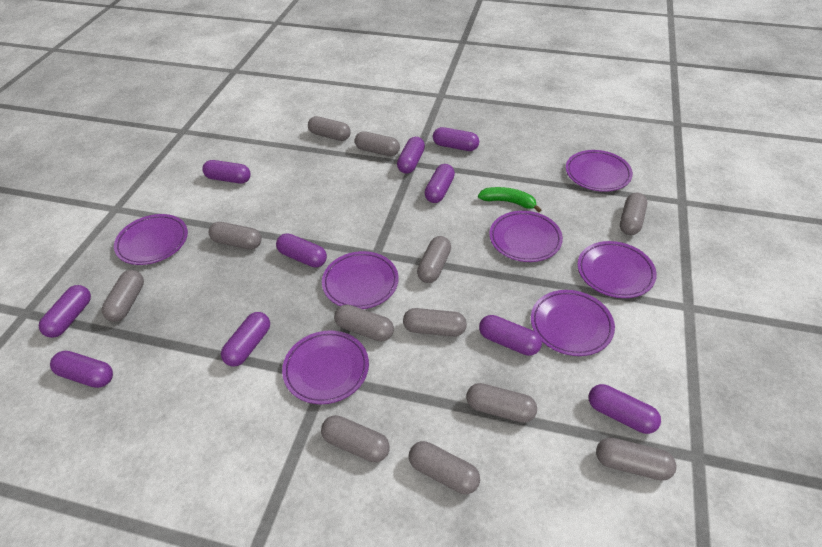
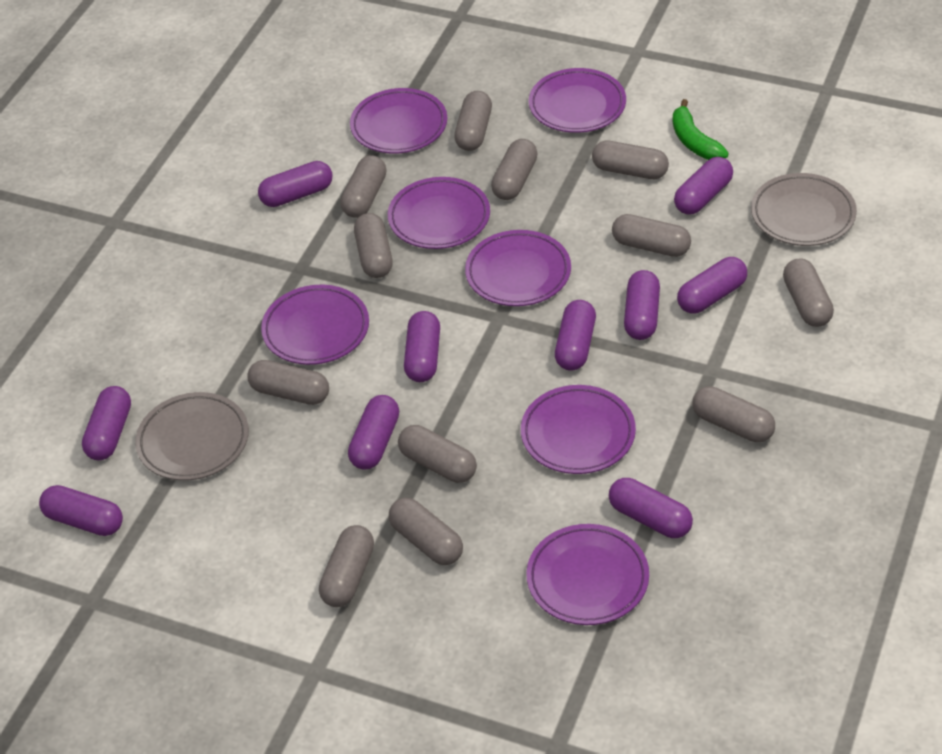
grey plate: none = 0 -> [135,392,249,481] [751,173,857,246] = 2

